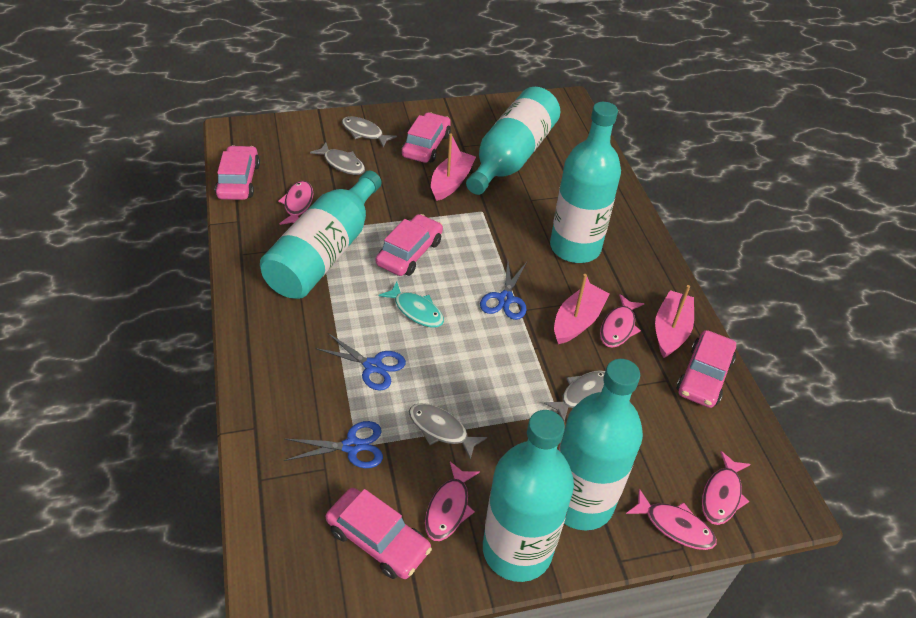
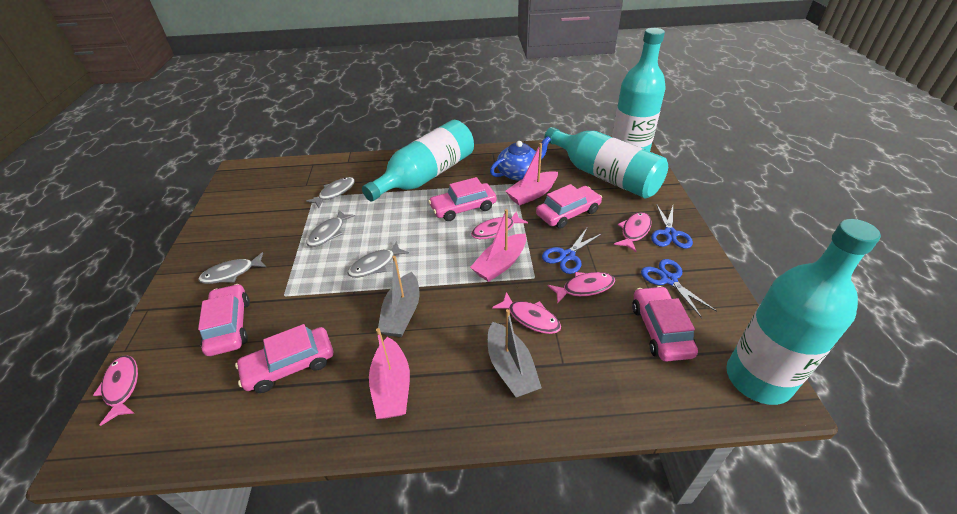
blue teapot: none = 0 -> [490,136,551,181] = 1
grey boat: none = 0 -> [378,256,420,337] [488,309,542,397] = 2
turquoise bottle: [260,171,381,299] [466,87,560,195] [483,410,574,582] [550,102,621,263] [559,359,643,530] = 5 -> [362,120,474,201] [544,127,668,198] [612,28,666,152] [726,219,881,405] = 4
turquoise fish: [378,282,444,328] = 1 -> none = 0

